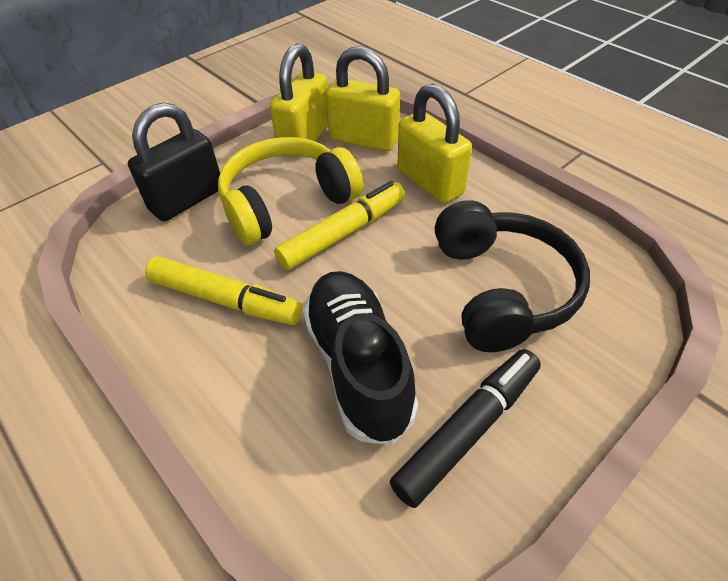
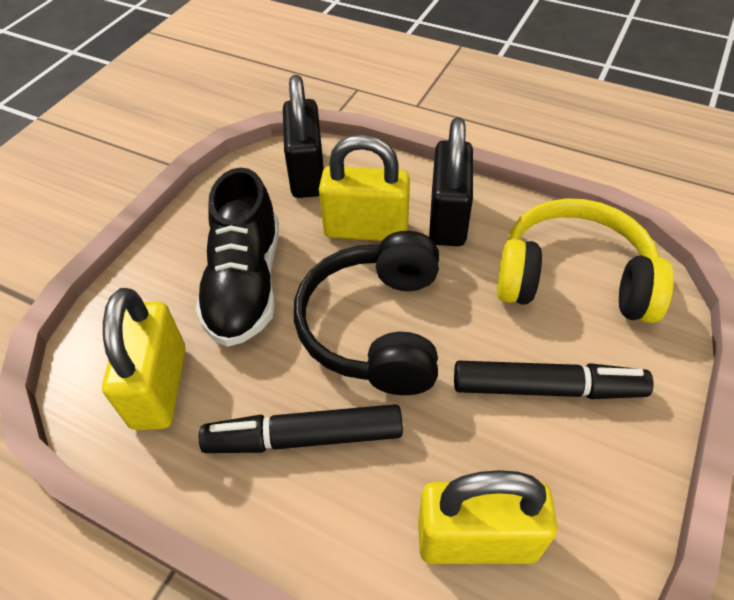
black marker: [390,349,541,508] = 1 -> [199,404,403,453] [454,361,654,399] = 2
black padlock: [128,103,220,221] = 1 -> [283,75,324,198] [429,117,473,246] = 2
yellow marker: [145,256,302,325] [274,181,405,270] = 2 -> none = 0

